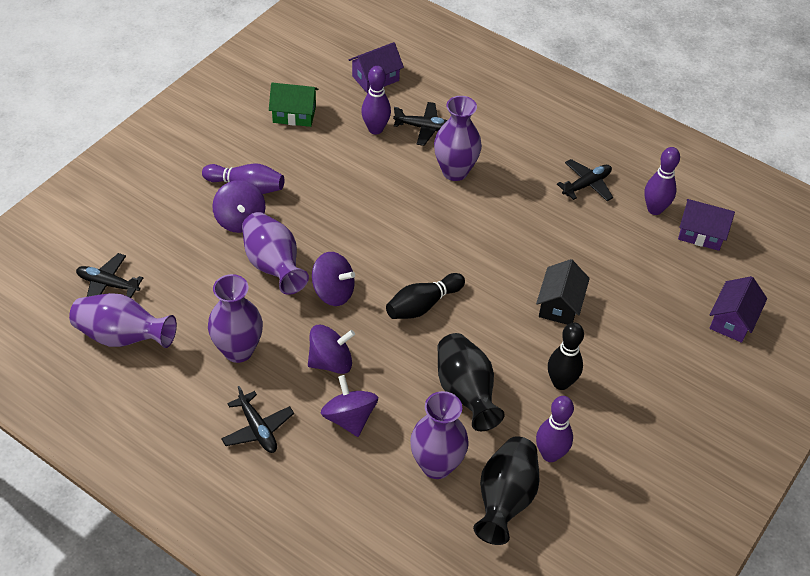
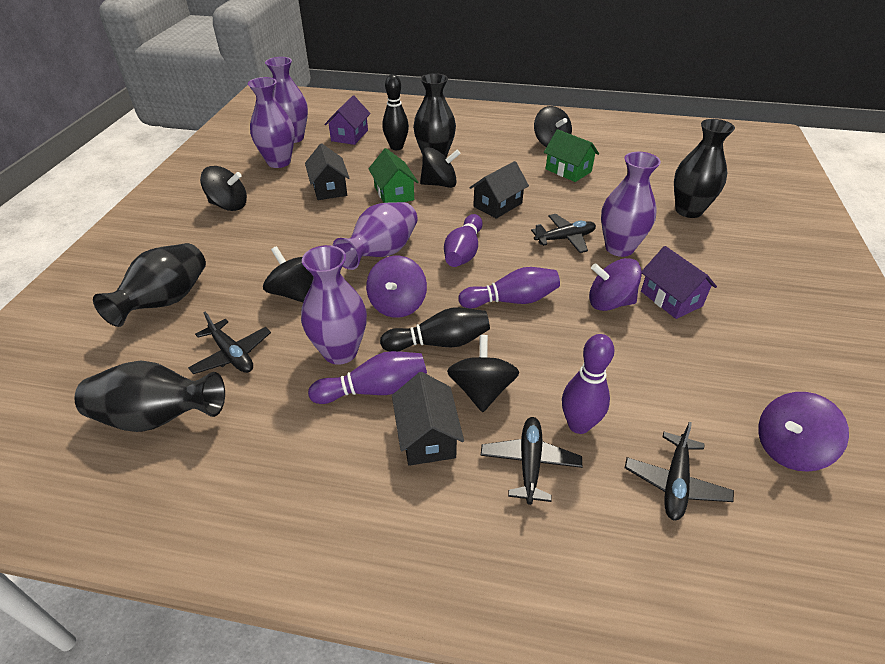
black house: [536,259,590,325] = 1 -> [305,143,349,200] [392,372,464,466] [470,161,529,219] = 3
black spinning top: none = 0 -> [200,166,247,211] [263,246,313,302] [420,147,461,188] [447,335,519,412] [534,106,572,147] = 5
black vase: [438,333,505,431] [473,436,539,545] = 2 -> [75,360,225,432] [93,243,206,327] [413,73,456,158] [674,119,735,218] = 4
green house: [269,83,319,127] = 1 -> [368,148,418,203] [544,129,599,182] = 2
purple house: [349,42,404,93] [678,199,735,251] [709,276,767,343] = 3 -> [324,96,371,145] [641,246,717,319] = 2
purple spinning top: [212,180,266,233] [308,325,355,374] [312,252,355,306] [321,375,378,437] = 4 -> [366,256,427,318] [589,258,642,311] [758,392,849,472] = 3

